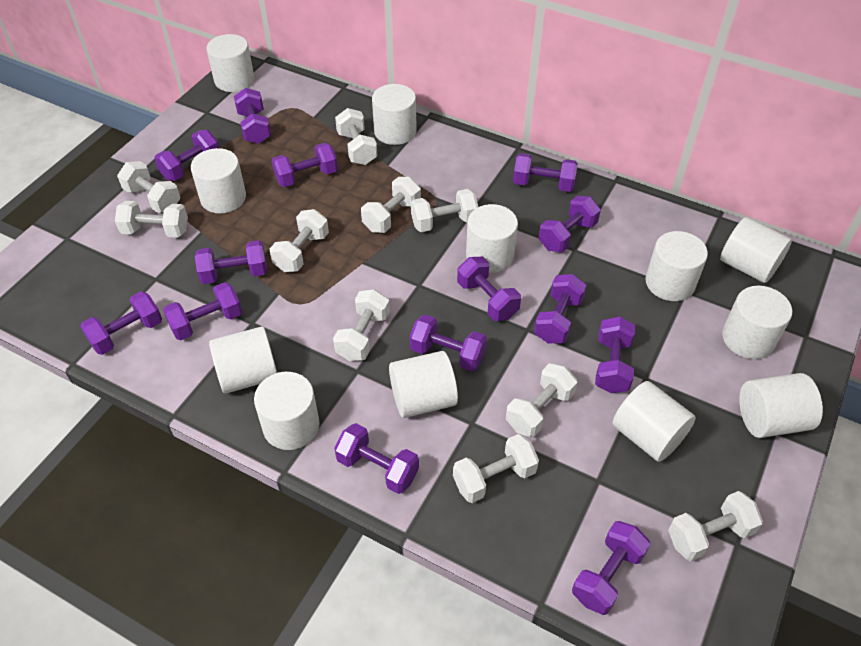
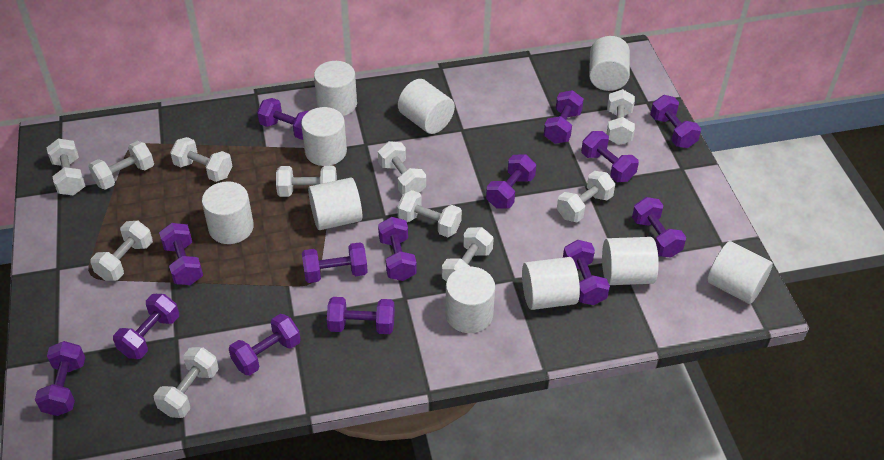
white cylinder: [191,148,246,214] [206,34,254,92] [209,326,277,394] [254,372,320,450] [372,84,417,145] [389,351,458,418] [466,204,518,273] [612,381,696,462] [646,231,708,301] [720,217,792,283] [722,286,792,359] [739,373,823,438] = 12 -> [202,181,254,244] [301,107,347,166] [308,178,362,230] [314,61,357,116] [398,79,455,134] [445,266,495,333] [522,257,580,310] [589,36,630,91] [602,237,659,285] [707,241,773,304] = 10
white dumbbell: [115,201,188,238] [117,161,180,213] [270,209,329,272] [333,289,390,361] [335,108,378,165] [361,177,421,233] [411,189,478,232] [453,434,539,503] [506,363,578,437] [668,491,763,561] = 10 -> [46,139,85,196] [88,141,154,190] [90,221,153,281] [154,347,219,418] [170,137,232,182] [276,166,337,197] [378,141,426,195] [397,190,462,237] [442,227,494,282] [557,171,615,222] [607,89,635,145] = 11

